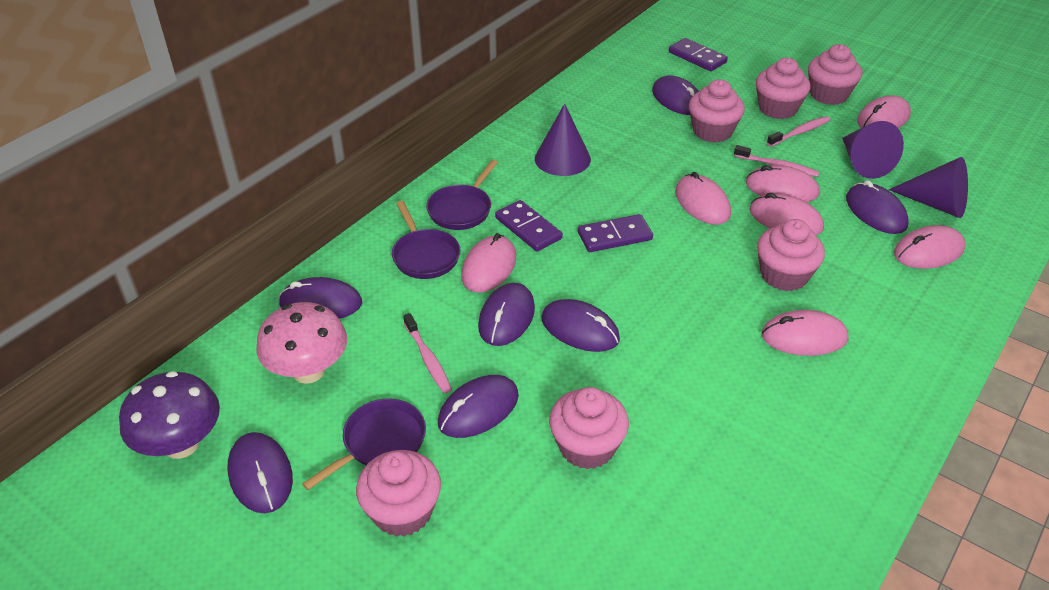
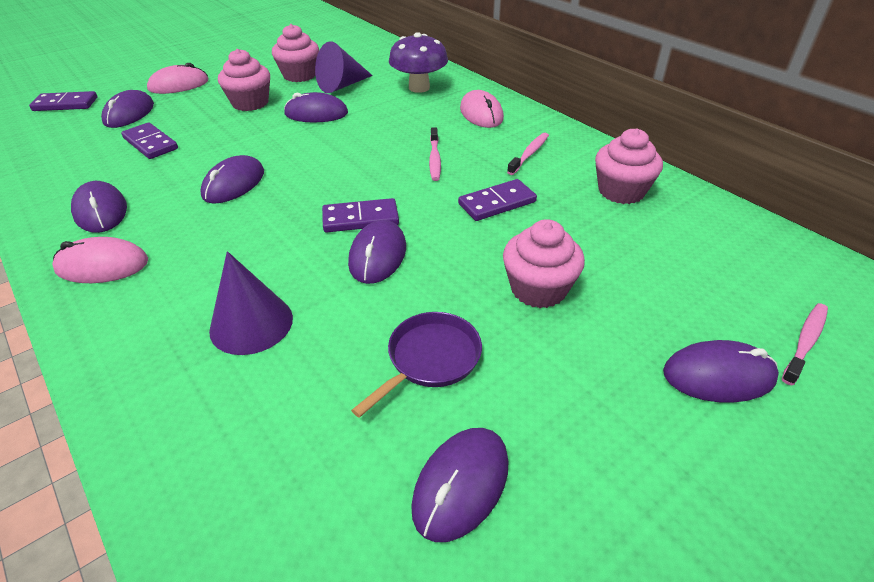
pink cupcake: [356,450,441,537] [549,387,629,469] [689,79,745,143] [756,58,810,119] [757,219,825,291] [808,44,862,105] = 6 -> [218,49,270,111] [272,24,319,82] [503,219,585,308] [595,128,663,204] = 4
pink mouse: [461,233,516,293] [675,172,731,225] [746,165,820,202] [749,193,824,235] [761,310,848,356] [857,95,911,128] [894,225,966,269] = 7 -> [52,237,148,283] [147,63,208,94] [460,90,504,128] = 3
pink mushroom: [256,302,347,384] = 1 -> none = 0
purple cone: [535,104,591,176] [842,121,904,179] [889,157,968,218] = 3 -> [209,251,293,355] [315,41,373,93] = 2
purple domino: [495,200,563,251] [578,214,653,252] [669,38,728,71] = 3 -> [29,91,97,111] [121,123,178,159] [322,198,399,232] [458,179,537,221] = 4
purple pan: [302,399,426,490] [392,201,460,279] [426,160,498,230] = 3 -> [351,312,482,418] = 1

